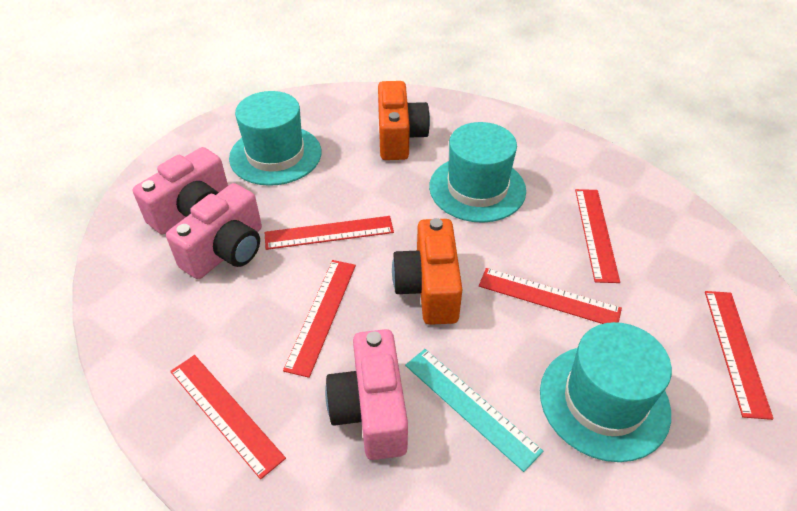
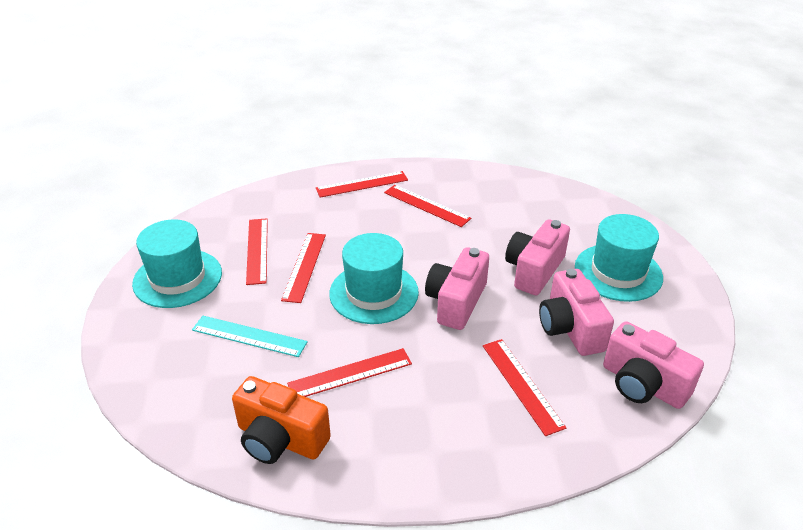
orange camera: [378,81,430,160] [392,218,463,325] = 2 -> [232,376,331,464] = 1
pink camera: [133,147,228,234] [166,183,262,279] [325,329,408,460] = 3 -> [425,247,489,330] [505,219,570,296] [539,269,614,356] [603,321,704,409] = 4

